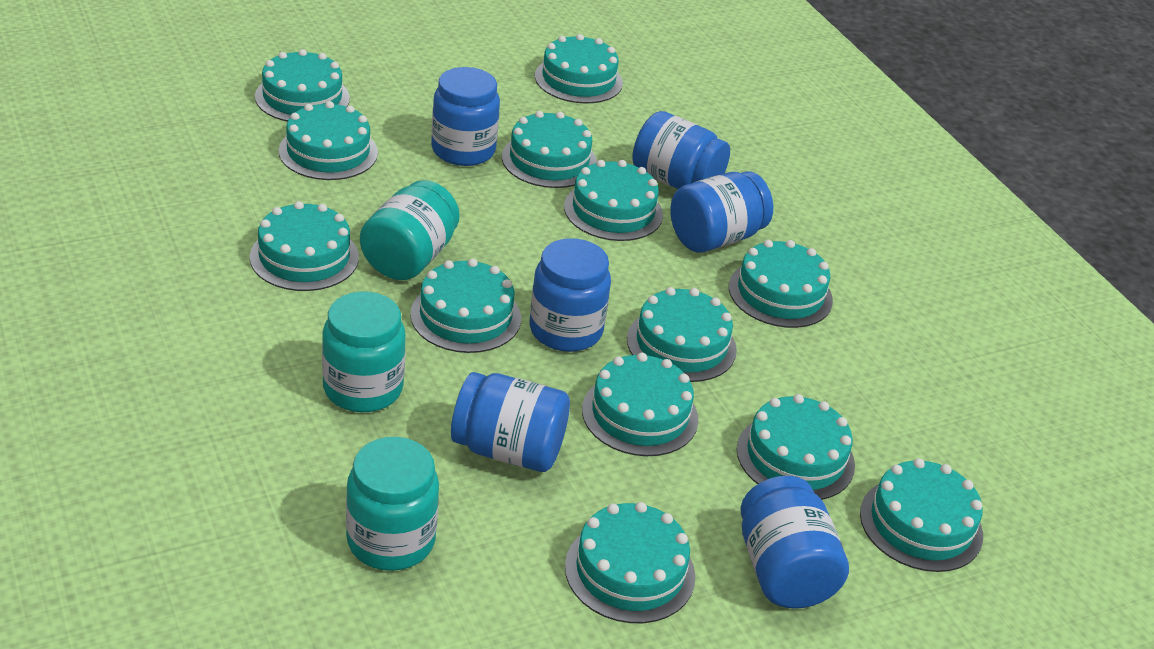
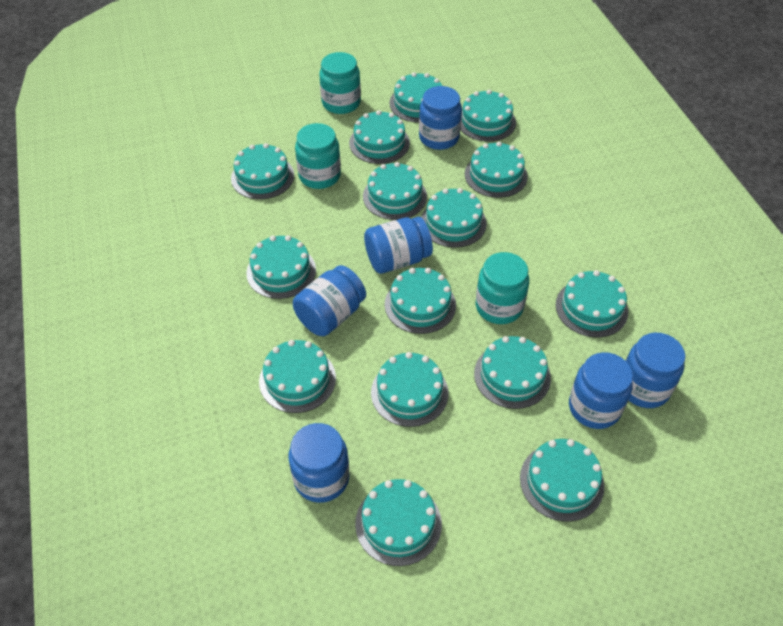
turquoise cake: [250,201,359,291] [255,49,350,122] [279,101,378,180] [410,258,521,353] [502,111,597,188] [535,34,623,103] [564,160,663,241] [565,502,695,623] [582,353,698,456] [627,287,737,382] [729,240,833,328] [737,394,855,500] [860,458,983,572] = 13 -> [231,143,294,199] [246,235,316,299] [259,340,336,413] [349,110,410,164] [355,479,442,566] [363,162,427,220] [371,352,448,427] [385,268,456,334] [389,72,442,123] [421,188,487,247] [460,90,516,141] [465,142,528,198] [474,336,551,409] [520,439,604,522] [556,270,628,337] = 15

